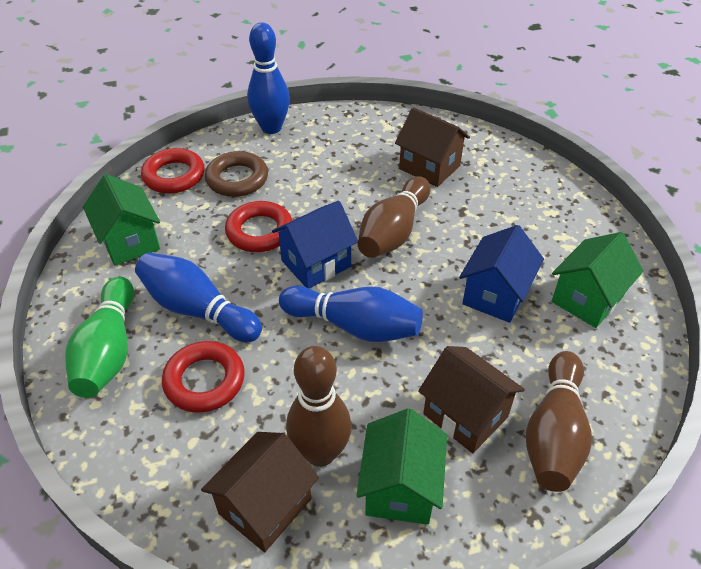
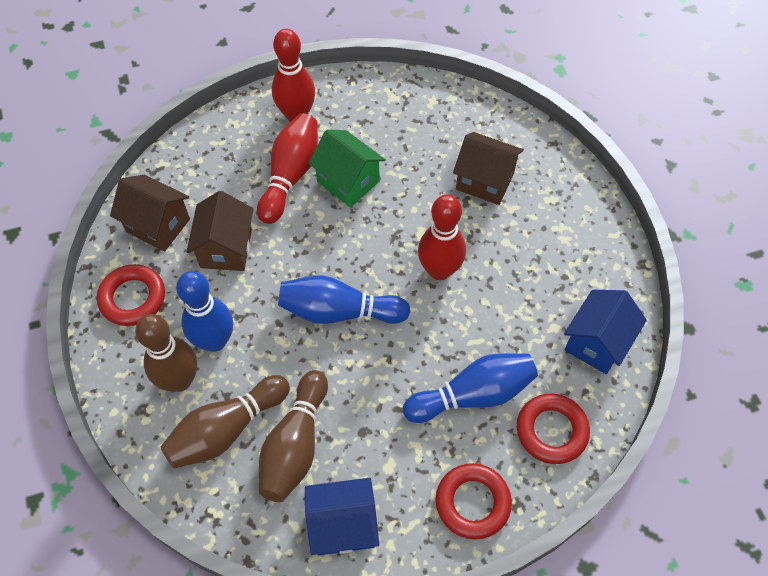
brown ring: [205,151,268,197] = 1 -> none = 0
green bowling pin: [65,277,134,398] = 1 -> none = 0
green house: [83,174,160,266] [356,408,447,525] [551,232,644,328] = 3 -> [308,129,386,207] = 1
red bowling pin: none = 0 -> [257,113,318,224] [272,29,315,122] [418,195,466,280] = 3

